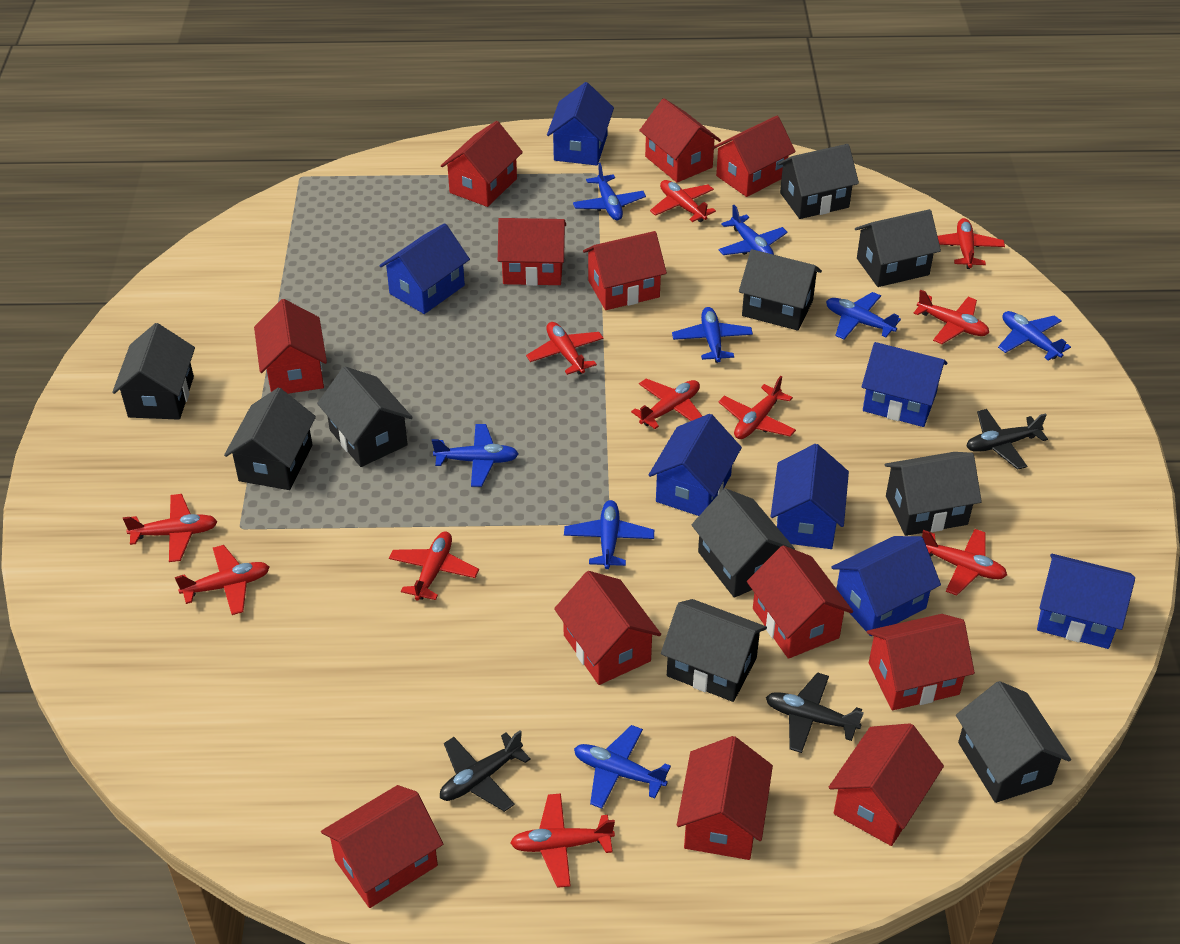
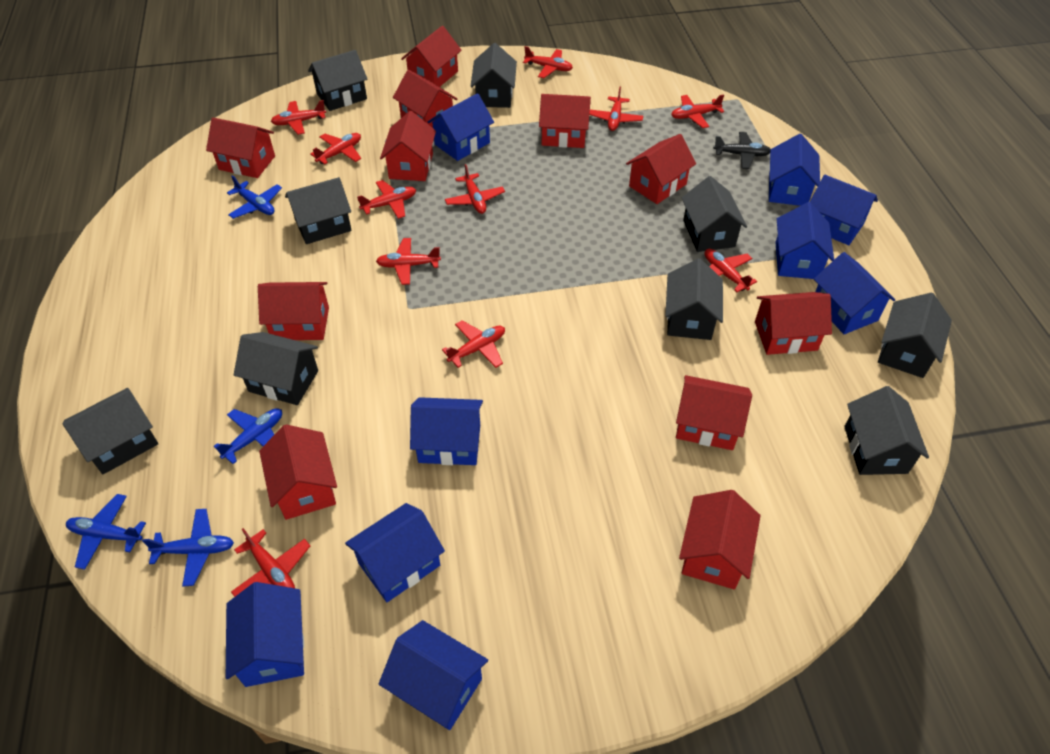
black house: [112,323,195,420] [224,388,316,490] [317,366,413,467] [661,599,767,702] [692,488,795,598] [739,249,822,331] [777,144,859,219] [855,209,941,287] [884,452,982,536] [956,681,1071,803] = 10 -> [62,388,158,474] [234,332,318,405] [285,177,352,244] [308,50,368,111] [470,43,517,108] [665,258,723,340] [682,176,747,252] [844,386,929,475] [878,293,952,378] = 9
black plane: [440,731,531,812] [766,672,864,753] [966,409,1048,470] = 3 -> [713,132,771,169] = 1
blue house: [379,223,470,314] [547,82,614,166] [649,414,742,516] [771,444,849,549] [832,536,941,636] [862,342,947,427] [1037,554,1135,649] = 7 -> [226,582,304,687] [345,503,445,602] [379,620,488,730] [410,397,483,465] [428,93,494,161] [769,134,820,206] [775,202,834,279] [810,175,878,245] [814,252,895,334] = 9
blue plane: [432,424,518,487] [564,500,654,569] [573,163,646,220] [574,725,671,809] [672,307,753,363] [718,205,788,255] [826,292,901,339] [998,311,1071,361] = 8 -> [66,494,146,570] [142,509,234,587] [214,408,282,464] [227,175,282,219] = 4
red house: [254,299,327,394] [321,785,443,908] [441,121,523,207] [498,218,566,286] [554,571,661,685] [583,231,667,310] [639,98,721,183] [677,736,773,860] [712,116,796,197] [747,546,853,659] [829,723,944,846] [867,614,975,710] = 12 -> [206,118,275,178] [258,282,329,340] [259,424,337,520] [380,111,436,181] [393,70,457,128] [401,26,462,87] [539,94,591,148] [626,134,696,204] [676,375,752,450] [679,490,761,589] [755,292,832,355] = 11

